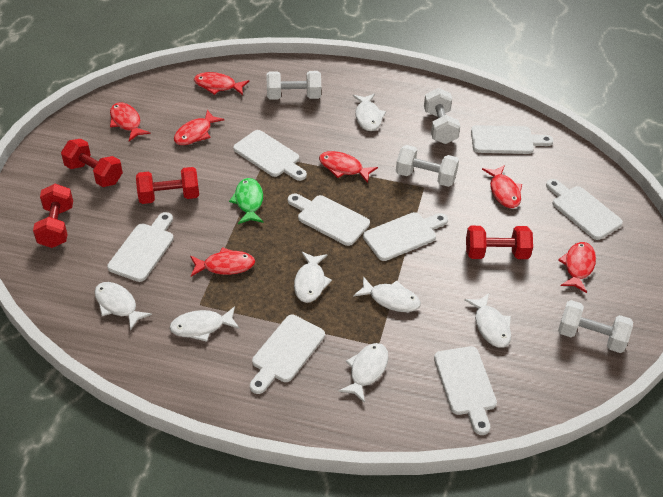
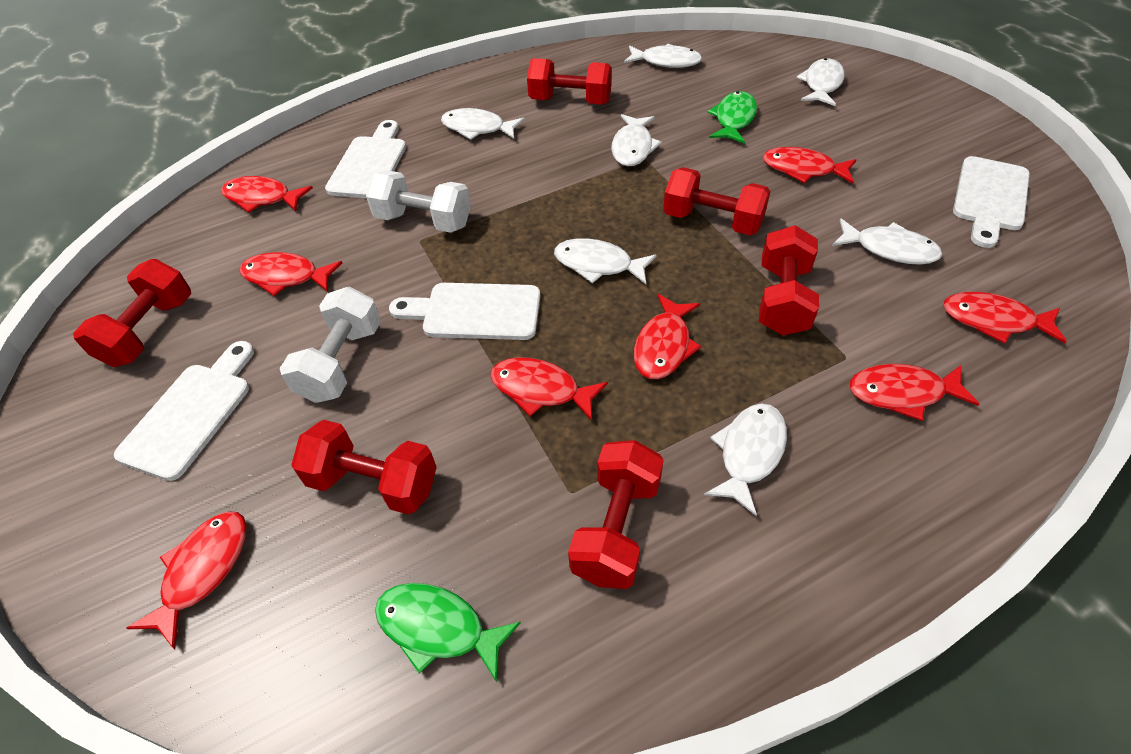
green fish: [229,178,264,224] = 1 -> [375,583,521,682] [707,91,757,144] = 2
red dumbbell: [33,184,73,248] [61,139,123,187] [136,167,199,204] [466,226,533,259] = 4 -> [73,259,191,367] [291,420,437,515] [527,58,612,105] [568,440,664,589] [663,167,771,236] [759,225,819,335] = 6
red fish: [110,102,150,141] [174,110,224,145] [190,247,255,277] [194,72,249,95] [319,151,378,183] [482,165,522,208] [558,242,596,293] = 7 -> [126,511,247,649] [221,176,313,213] [239,252,342,296] [490,357,608,421] [634,294,701,379] [763,147,857,184] [850,364,979,421] [943,292,1067,344] = 8
white cutting board: [107,212,174,282] [233,130,307,181] [250,315,325,394] [288,194,370,246] [363,212,448,261] [434,346,497,435] [471,125,553,154] [546,179,623,240] = 8 -> [114,341,254,481] [325,120,406,198] [389,283,540,340] [953,156,1030,248] = 4
white dumbbell: [267,71,321,100] [396,145,459,187] [424,88,460,144] [558,300,633,353] = 4 -> [280,287,381,403] [366,171,471,233] = 2

